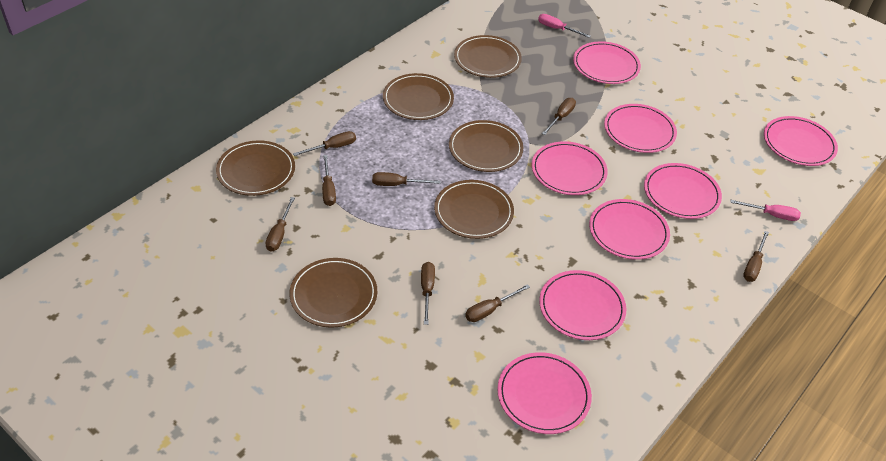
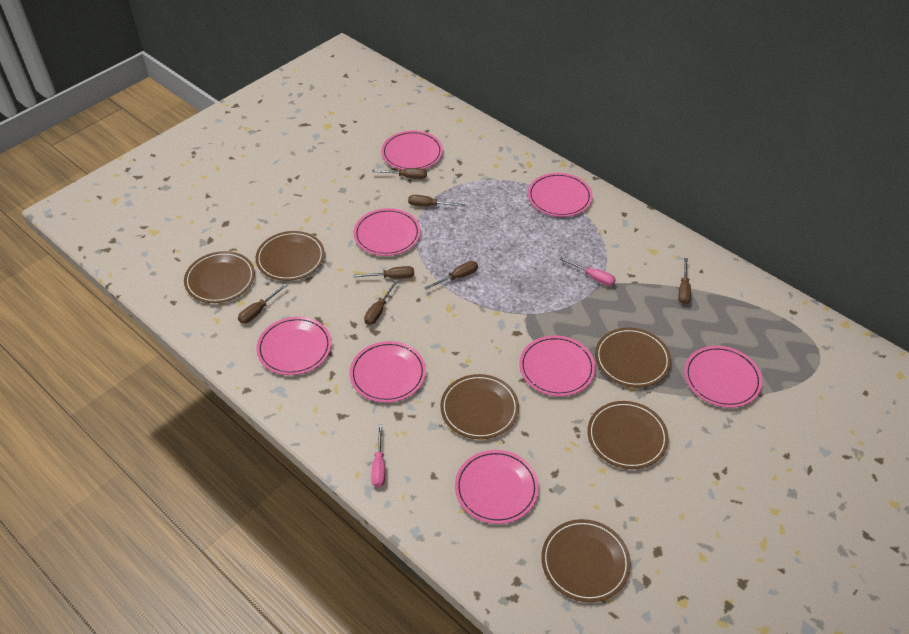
brown screwdriver: [265,197,295,252] [293,131,356,156] [322,155,336,206] [372,172,441,186] [421,262,435,325] [465,284,530,322] [542,98,576,135] [743,231,769,282] = 8 -> [238,284,287,324] [353,266,414,279] [364,280,398,325] [372,168,427,179] [408,195,465,207] [424,261,478,290] [678,258,691,305] = 7

